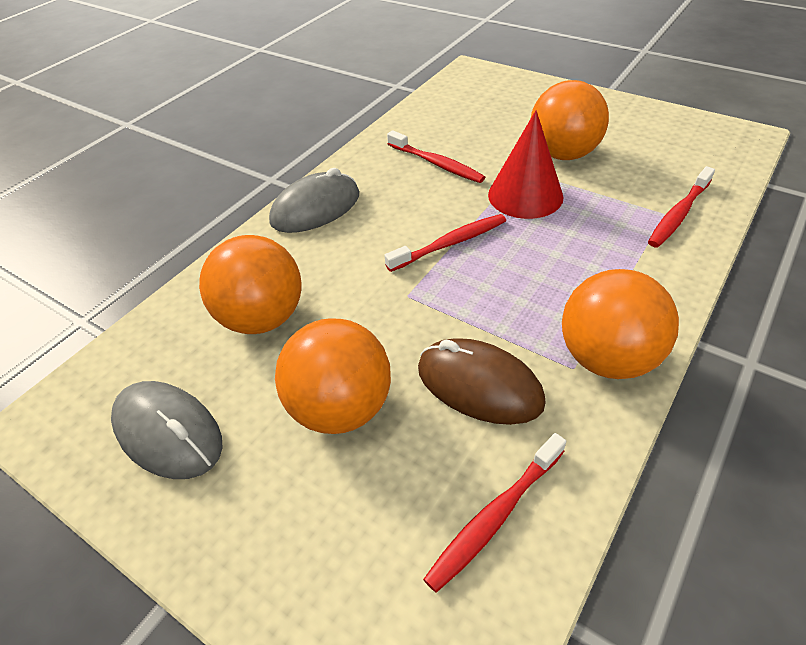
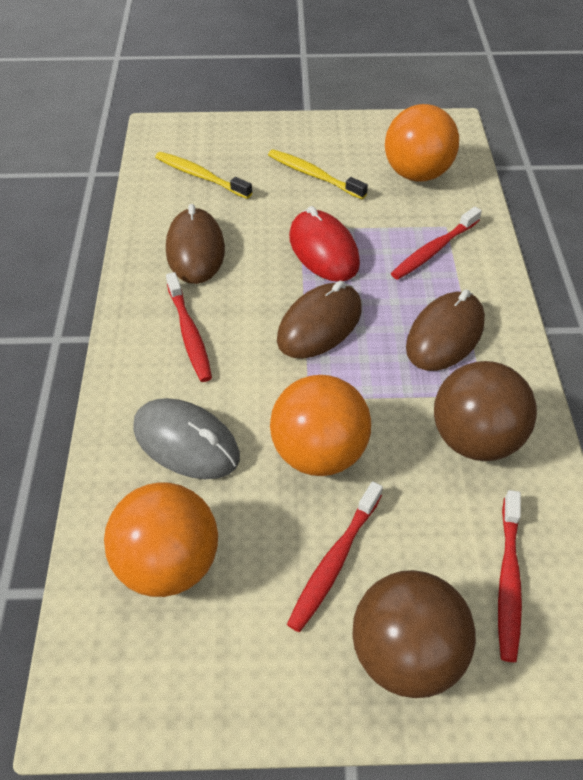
brown ball: none = 0 -> [352,570,476,698] [434,361,537,461] = 2
brown mouse: [418,338,546,425] = 1 -> [166,204,225,284] [277,280,362,359] [406,290,485,371] = 3
grey mouse: [111,381,223,479] [269,168,359,233] = 2 -> [133,398,240,479] = 1
orange ball: [199,235,301,334] [275,318,391,434] [531,80,609,160] [562,269,679,379] = 4 -> [104,482,218,597] [270,375,371,476] [385,104,459,182] = 3
red cone: [488,110,564,219] = 1 -> none = 0
red mouse: none = 0 -> [289,206,360,282] = 1
yellow toothbrush: none = 0 -> [155,152,252,199] [268,150,368,199] = 2

